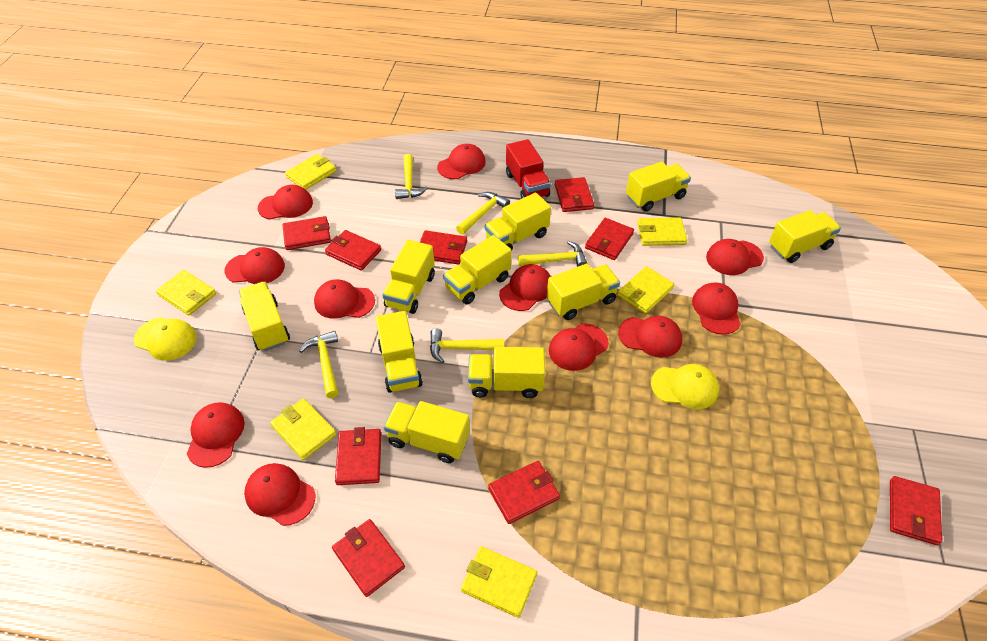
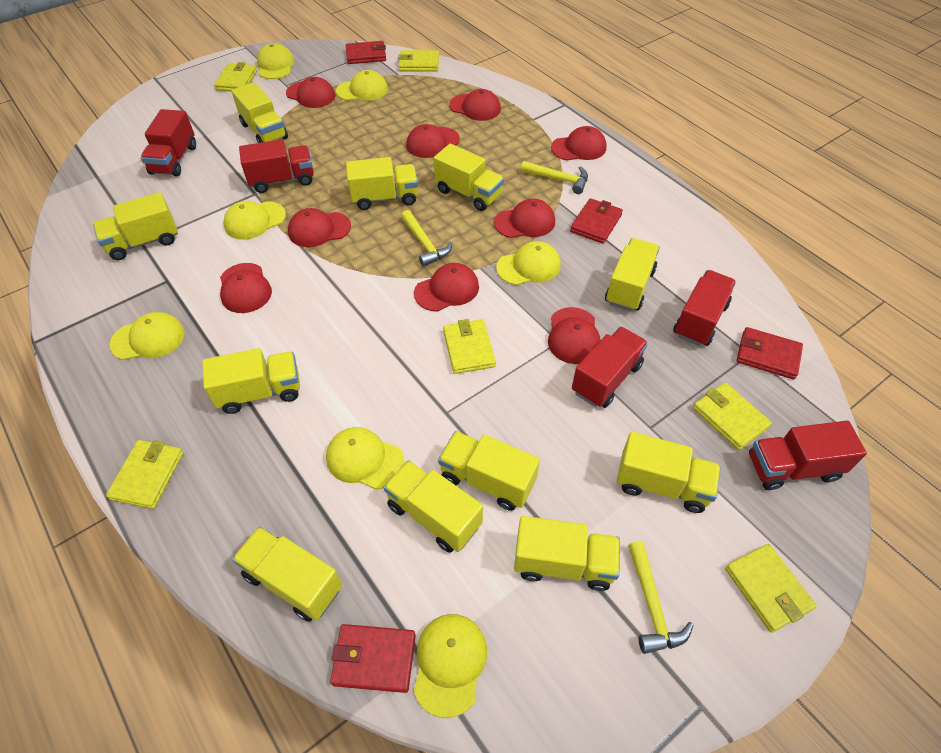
red cap: [187,402,245,468] [225,247,285,284] [244,463,315,526] [258,185,313,219] [314,279,375,319] [437,144,486,179] [499,264,551,311] [549,324,609,371] [618,316,682,358] [692,282,741,335] [706,239,764,275] = 11 -> [220,263,272,313] [286,77,335,108] [288,208,351,247] [406,124,460,158] [414,263,479,312] [449,89,501,121] [494,199,555,238] [548,307,601,364] [551,126,607,161] = 9
red truck: [506,139,551,199] = 1 -> [140,109,196,177] [239,139,314,193] [572,326,648,408] [673,270,736,346] [749,421,867,490] = 5
red wallet: [283,216,331,250] [325,230,381,271] [332,519,405,597] [335,427,381,485] [420,230,467,265] [488,461,560,524] [555,177,594,212] [585,218,634,260] [890,476,942,545] = 9 -> [330,624,416,693] [346,41,386,64] [570,198,623,244] [737,327,803,379] = 4
yellow cap: [134,317,197,361] [651,364,719,409] = 2 -> [110,312,185,360] [224,201,286,240] [257,43,294,79] [326,427,405,490] [336,70,388,101] [414,614,487,718] [496,241,561,285] = 7
yellow hammer: [299,331,339,398] [395,154,427,199] [430,329,504,363] [456,192,510,235] [518,241,588,267] = 5 -> [401,210,453,267] [521,161,588,194] [628,541,693,654] = 3
yellow truck: [239,282,290,351] [376,311,423,393] [382,240,435,314] [384,401,470,463] [443,235,511,305] [468,347,545,398] [485,193,551,251] [547,264,620,320] [626,162,691,212] [769,210,841,263] = 10 -> [93,192,178,260] [202,348,300,414] [231,82,288,143] [232,527,342,622] [346,157,418,210] [383,460,483,553] [434,144,504,211] [438,431,540,511] [514,516,620,591] [605,238,660,311] [617,432,721,513] = 11

